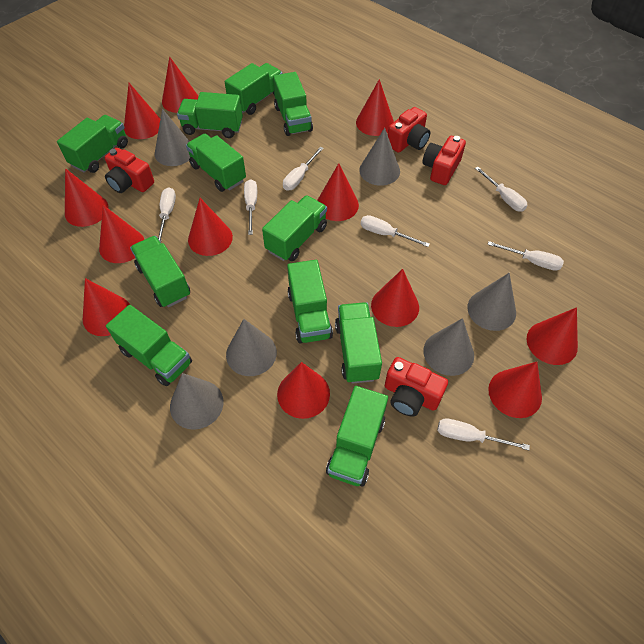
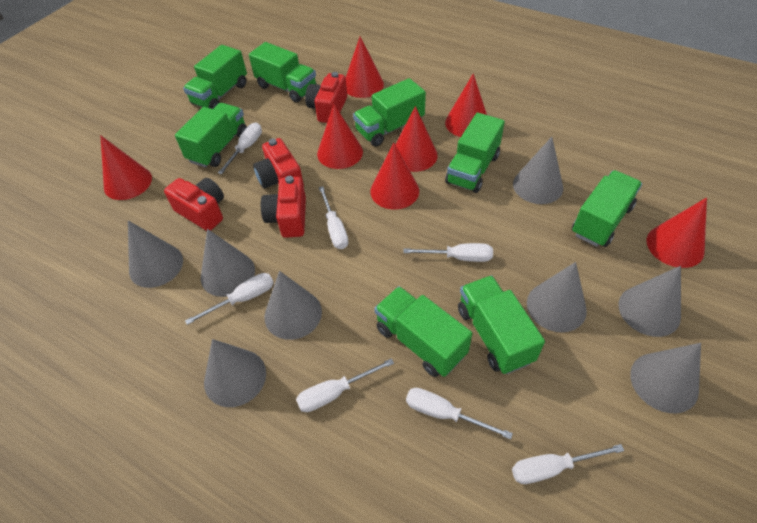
green truck: [57,115,128,173] [106,305,192,386] [130,236,190,307] [177,92,243,138] [186,134,246,192] [225,63,282,115] [262,195,327,261] [273,72,313,136] [287,260,333,343] [326,386,388,486] [335,302,382,384] = 11 -> [175,103,247,168] [183,45,247,109] [249,42,317,102] [353,78,426,147] [374,286,472,377] [445,113,505,193] [458,275,545,374] [572,170,642,247] = 8
grey cone: [155,109,190,166] [170,373,224,430] [226,319,277,376] [359,128,400,186] [423,318,474,376] [467,273,516,331] = 6 -> [128,221,183,288] [201,229,255,297] [204,339,266,407] [264,271,322,340] [513,137,563,204] [527,262,587,332] [619,266,681,337] [630,343,701,413] = 8
red cone: [65,168,109,227] [83,278,130,336] [99,205,144,263] [124,83,160,139] [162,57,199,113] [188,198,233,256] [277,362,330,419] [317,163,359,221] [356,79,394,136] [371,269,419,327] [488,362,542,418] [527,307,578,365] = 12 -> [100,135,152,200] [317,104,363,169] [346,37,384,98] [370,143,419,209] [396,106,438,172] [445,73,487,137] [647,197,707,268] = 7

